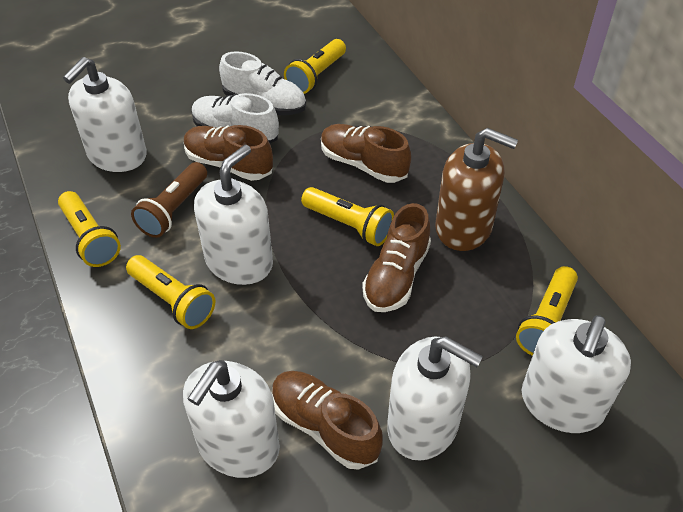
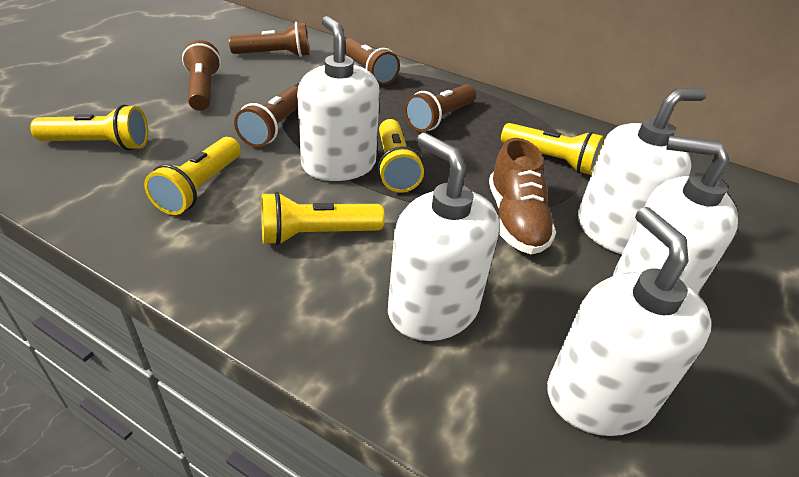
brown flashlight: [131,162,207,238] = 1 -> [182,40,221,111] [229,22,309,57] [234,86,298,147] [345,38,400,85] [404,84,476,132] = 5
brown shoe: [184,125,273,181] [272,371,382,470] [321,124,411,183] [362,203,431,312] = 4 -> [489,138,556,254] = 1
brown soap dispenser: [435,128,518,251] = 1 -> none = 0
white shoe: [192,93,279,144] [219,51,306,115] = 2 -> none = 0

